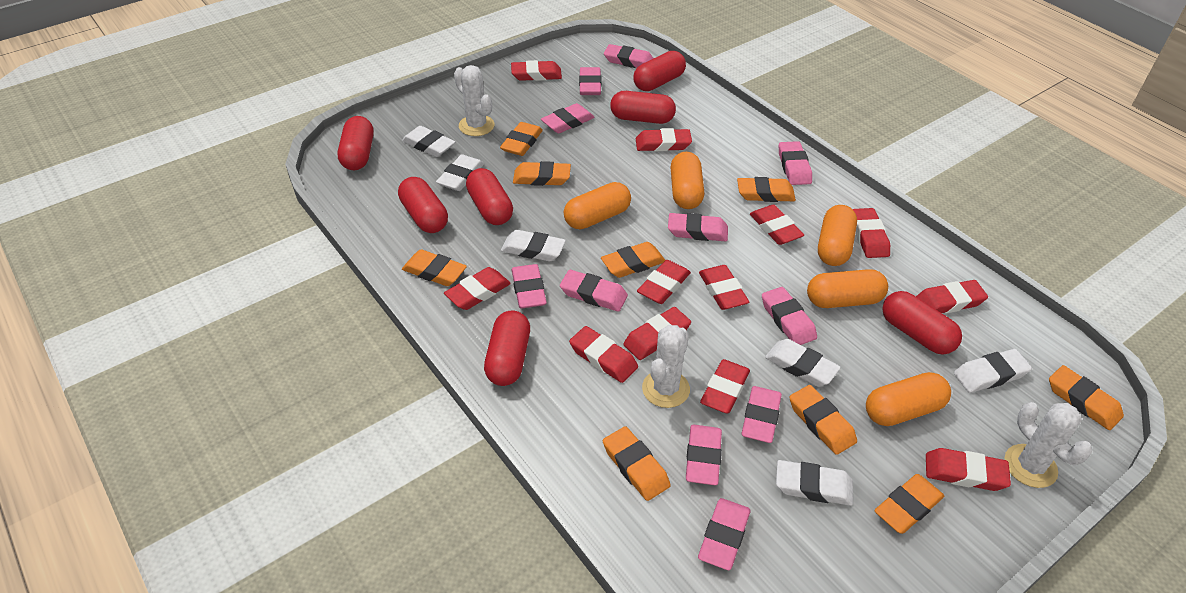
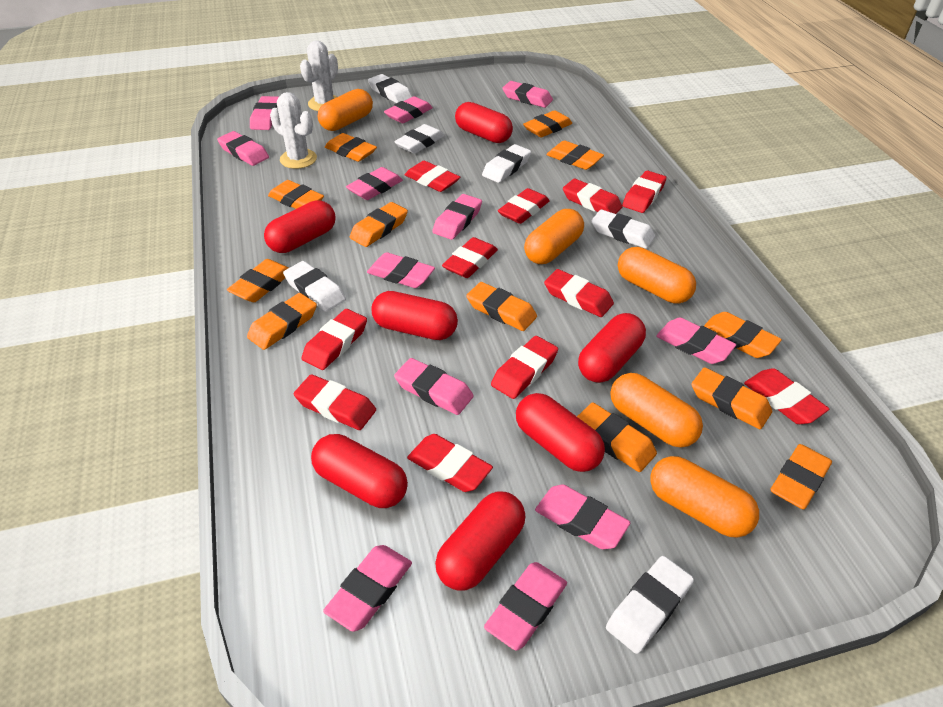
orange eraser: [402,249,467,286] [500,122,543,156] [513,161,571,186] [601,242,665,278] [603,426,671,501] [737,177,796,202] [789,385,857,455] [875,474,944,534] [1049,365,1124,430] = 9 -> [227,259,288,302] [247,293,317,350] [268,180,324,209] [325,133,377,162] [350,202,408,247] [466,282,537,331] [523,110,572,138] [546,141,604,170] [577,402,657,472] [691,367,772,429] [704,312,782,358] [771,444,832,510] = 12
pink eraser: [512,264,547,308] [541,103,595,133] [560,270,628,312] [579,67,602,95] [604,44,654,68] [668,213,728,242] [686,425,722,485] [698,498,751,570] [742,386,782,443] [762,287,817,345] [779,141,812,185] = 11 -> [217,131,269,166] [250,96,279,130] [323,545,412,632] [346,167,403,200] [367,252,435,288] [384,96,433,123] [394,358,474,415] [432,194,482,240] [484,562,567,651] [502,81,553,108] [535,484,630,549] [656,317,736,364] = 12
red eraser: [444,267,511,310] [511,60,562,81] [569,326,638,383] [623,307,691,360] [636,128,692,151] [637,260,691,304] [699,265,749,310] [700,359,750,414] [750,205,804,245] [852,208,890,258] [916,280,988,314] [926,448,1011,491] = 12 -> [294,374,376,430] [302,309,367,370] [405,161,460,192] [407,434,493,492] [442,237,498,278] [491,336,558,399] [498,188,550,224] [544,269,614,317] [563,179,623,214] [622,170,667,213] [744,368,829,424] = 11
white cactus: [454,65,495,136] [642,325,690,408] [1005,402,1092,488] = 3 -> [270,92,317,169] [300,40,338,111] = 2

